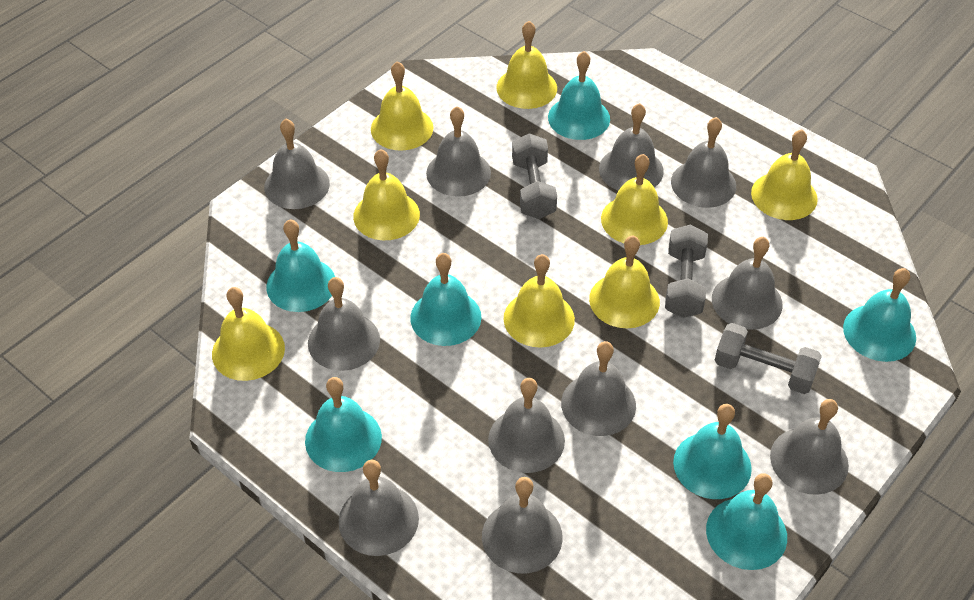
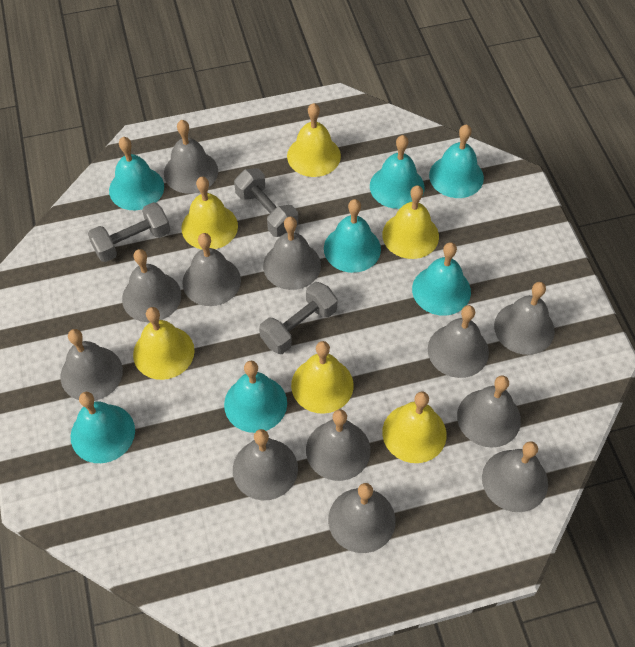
grey bell: [264,119,330,209] [308,277,380,371] [339,460,419,556] [426,106,491,197] [482,477,563,573] [488,378,565,473] [561,341,636,436] [599,103,664,191] [671,117,736,208] [712,237,783,330] [770,399,849,495] = 11 -> [60,329,123,401] [122,249,181,322] [164,120,218,194] [182,233,241,306] [233,429,298,500] [263,217,321,290] [306,409,371,481] [328,483,396,553] [428,305,489,378] [457,375,521,448] [482,441,548,512] [494,282,555,355] = 12
yellow bell: [212,287,285,381] [353,149,420,240] [371,61,433,151] [496,21,557,109] [504,254,575,348] [589,236,660,328] [601,154,668,245] [751,129,818,220] = 8 -> [133,307,195,380] [181,177,238,250] [287,103,341,177] [291,341,354,414] [382,185,439,259] [382,391,447,463] = 6

